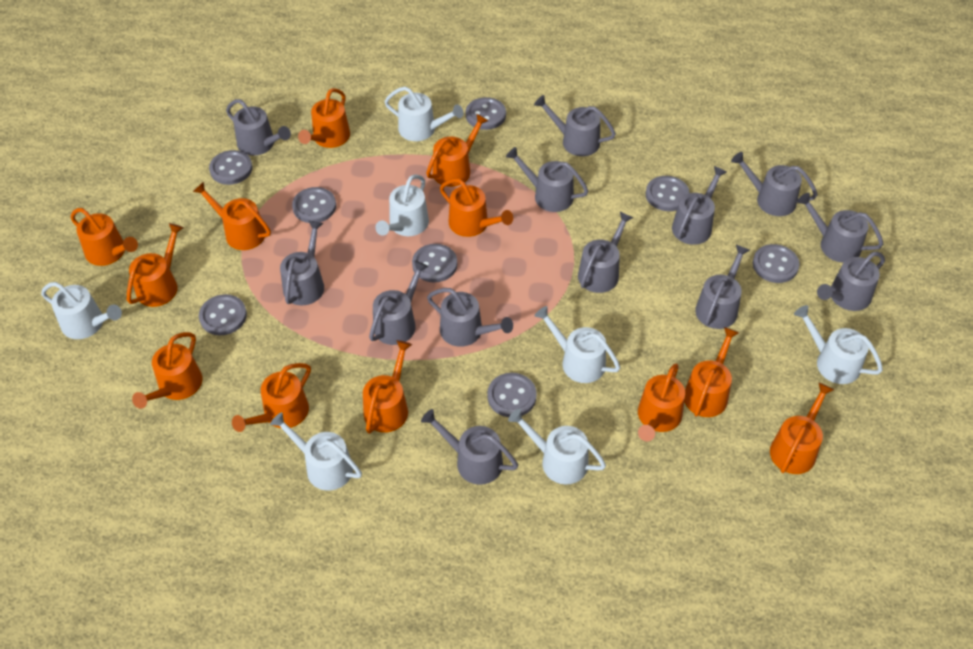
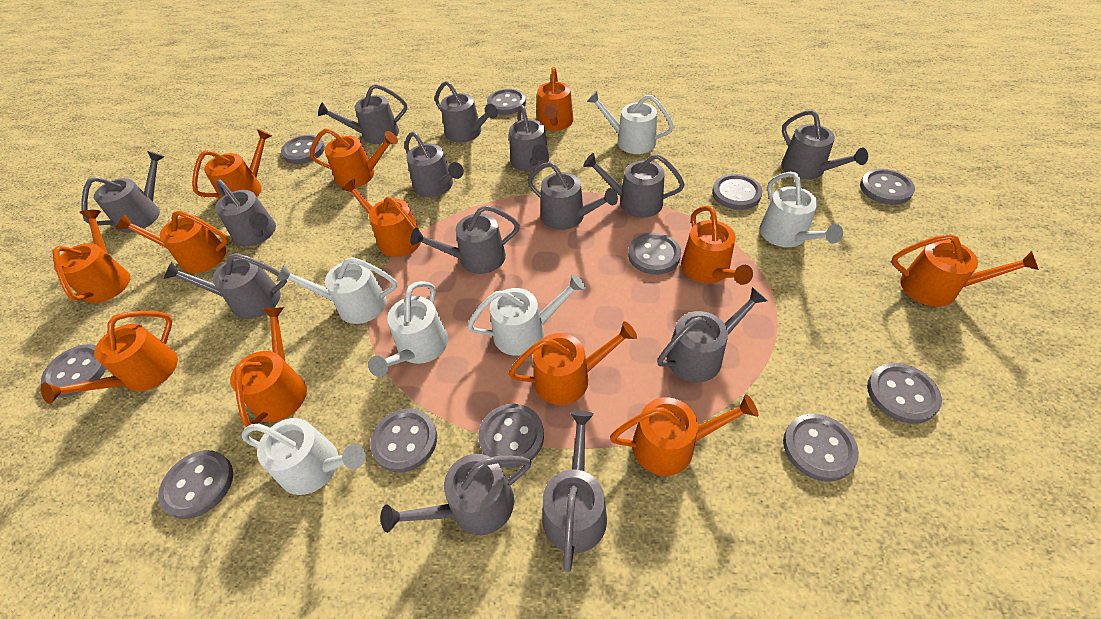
grey button: [199,294,247,335] [209,150,253,185] [292,187,336,223] [412,244,457,283] [466,97,506,130] [487,373,537,417] [646,176,689,211] [753,244,800,283] = 8 -> [41,344,106,397] [158,450,233,519] [281,135,325,164] [370,408,437,473] [478,404,544,468] [487,89,526,115] [628,233,681,275] [712,174,763,210] [783,413,859,482] [860,169,915,205] [867,363,942,424] = 11
grey watering can: [226,99,291,156] [280,220,324,305] [369,260,429,345] [421,409,518,485] [427,288,513,347] [506,147,588,212] [534,95,616,156] [578,212,633,293] [672,166,727,245] [695,245,750,329] [731,152,818,216] [797,193,883,263] [817,251,885,311] = 13 -> [82,151,165,233] [164,253,287,319] [215,179,276,246] [318,84,407,144] [381,454,531,535] [405,131,464,197] [410,205,520,274] [435,81,498,143] [509,105,549,172] [528,162,618,230] [543,410,607,572] [583,153,685,218] [657,287,768,382] [781,110,868,180] = 14
white watering can: [41,282,122,339] [270,412,362,491] [375,175,429,236] [384,87,464,141] [508,408,606,485] [535,306,620,383] [794,305,883,384] = 7 -> [241,418,366,495] [277,257,397,324] [368,281,448,377] [467,274,586,356] [587,91,674,154] [760,172,843,247] = 6

